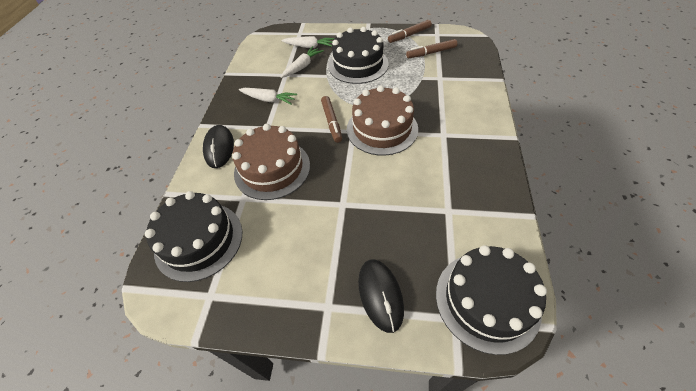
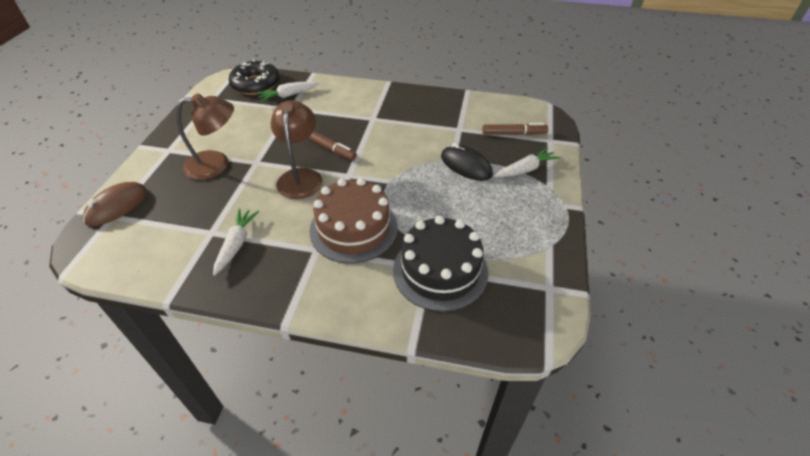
black cake: [145,191,242,282] [328,27,389,84] [436,245,547,355] = 3 -> [393,216,488,312] = 1
black donut: none = 0 -> [229,59,280,95] = 1
black mouse: [203,125,234,168] [358,259,404,333] = 2 -> [441,143,493,181] = 1
brown cake: [232,124,310,200] [347,85,418,156] = 2 -> [309,178,398,264] = 1
brown lamp: none = 0 -> [176,93,234,180] [271,100,322,199] = 2
brown marker: [321,96,342,143] [388,20,432,43] [406,39,457,58] = 3 -> [307,131,357,160] [482,123,548,135] = 2
brown mouse: none = 0 -> [83,182,147,226] = 1

